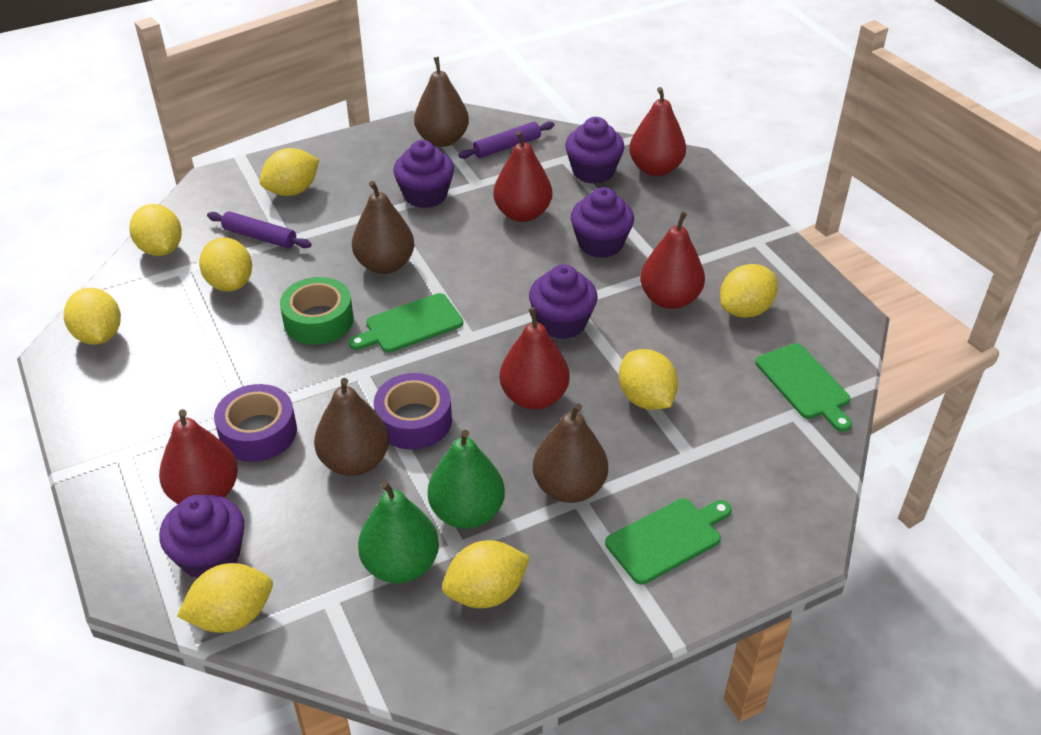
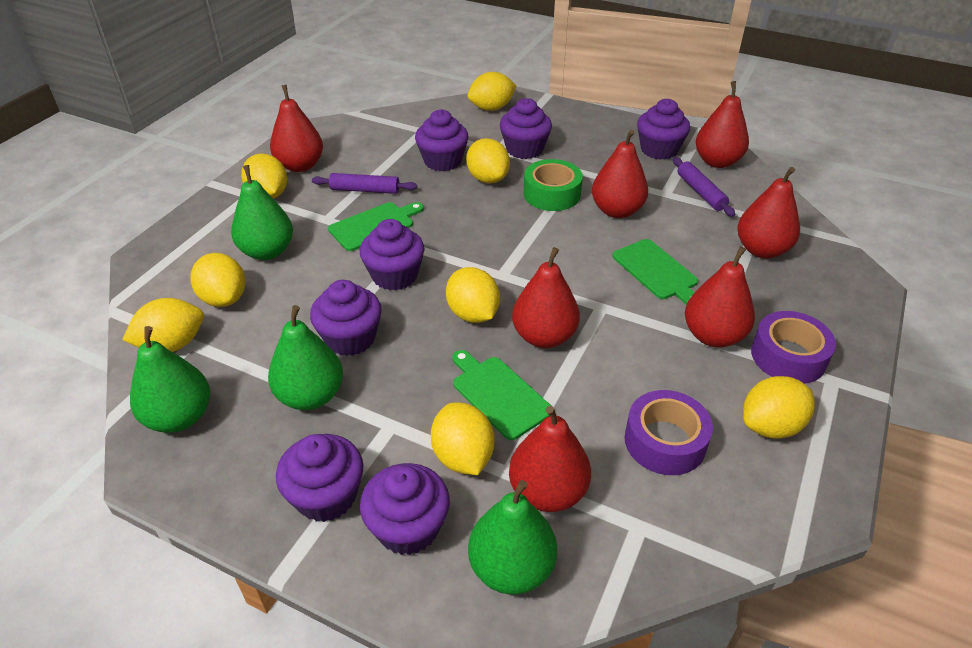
brown pear: [314,378,389,476] [352,181,414,274] [414,57,469,147] [533,403,608,503] = 4 -> none = 0
green pear: [358,481,439,584] [428,430,505,529] = 2 -> [130,326,210,433] [231,165,293,260] [268,305,343,410] [468,480,557,595] = 4
purple cupcake: [159,495,244,578] [393,140,454,208] [529,264,597,339] [565,117,625,184] [571,187,634,258] = 5 -> [276,434,363,522] [310,280,382,356] [360,219,425,291] [360,463,450,555] [415,110,469,171] [500,98,552,159] [637,99,690,160] = 7
red pear: [159,409,238,504] [493,130,552,222] [500,307,570,410] [629,87,686,176] [640,211,705,309] = 5 -> [270,85,323,172] [509,406,591,512] [512,247,580,348] [592,130,648,218] [685,246,755,348] [696,81,749,168] [737,167,800,258] = 7

